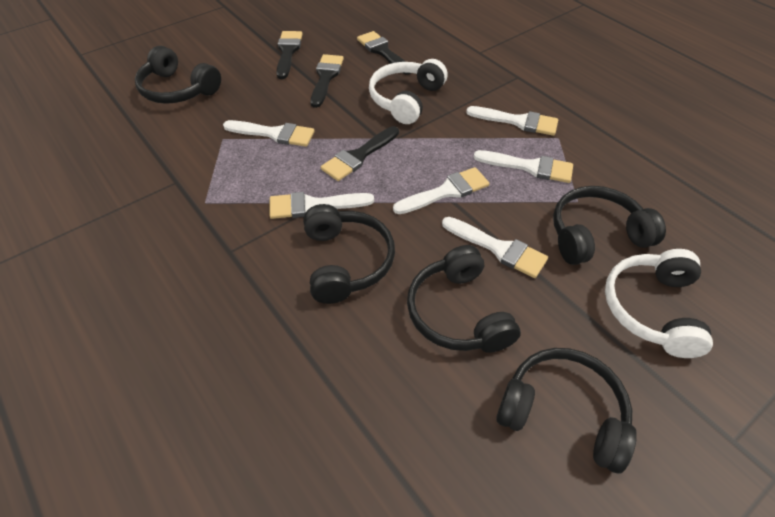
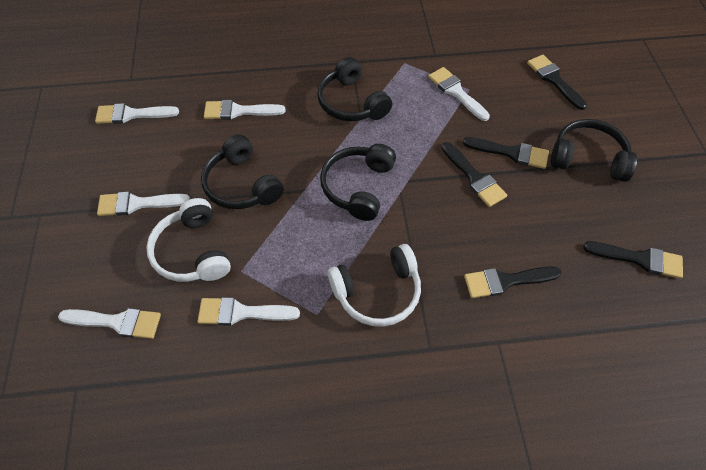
black brush: [276,31,302,79] [310,54,344,108] [321,126,399,181] [357,31,411,75] = 4 -> [442,142,507,207] [463,137,549,169] [464,266,561,298] [527,55,587,110] [583,241,683,279] = 5
black headphones: [135,46,221,104] [303,204,395,304] [407,245,521,353] [496,348,637,473] [553,186,666,265] = 5 -> [201,135,284,209] [317,57,392,121] [320,144,396,221] [551,119,637,182] = 4

